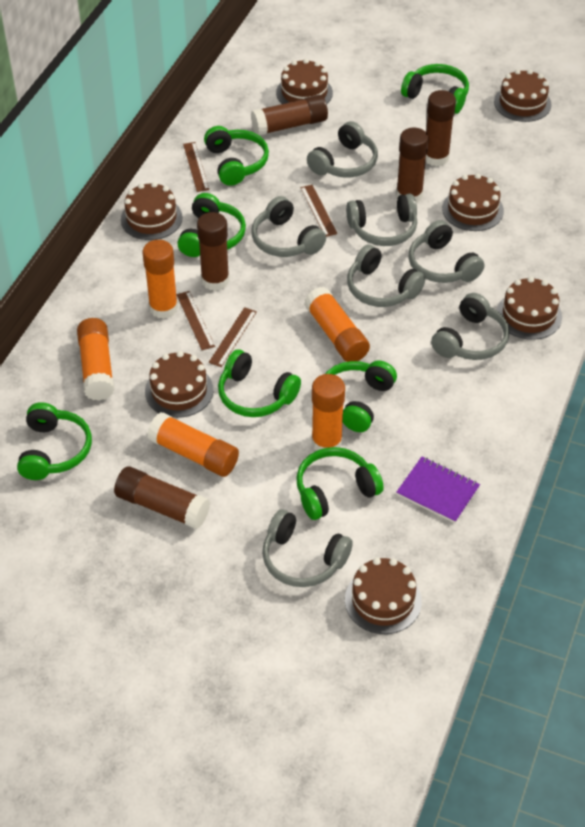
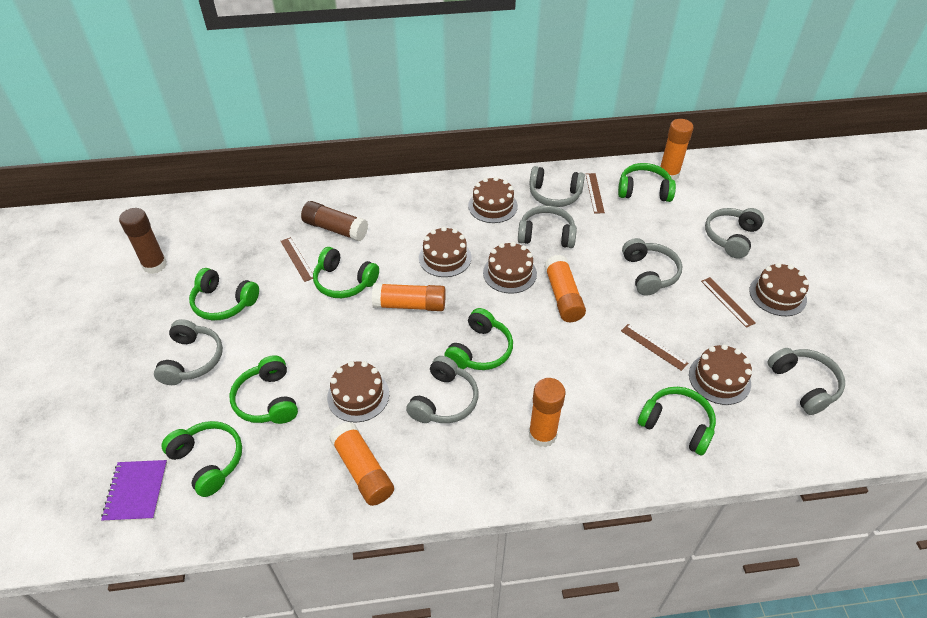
brown cake: [121,182,182,240] [145,351,213,418] [276,59,333,104] [345,557,422,634] [442,173,504,231] [494,69,551,122] [497,277,562,340] = 7 -> [327,361,389,423] [419,227,471,277] [468,177,518,223] [483,242,537,294] [689,344,752,405] [749,263,809,316] = 6
brown glue stick: [114,466,210,529] [197,212,230,291] [251,95,328,136] [396,128,429,203] [426,90,456,166] = 5 -> [119,208,167,274] [301,201,368,241] = 2

